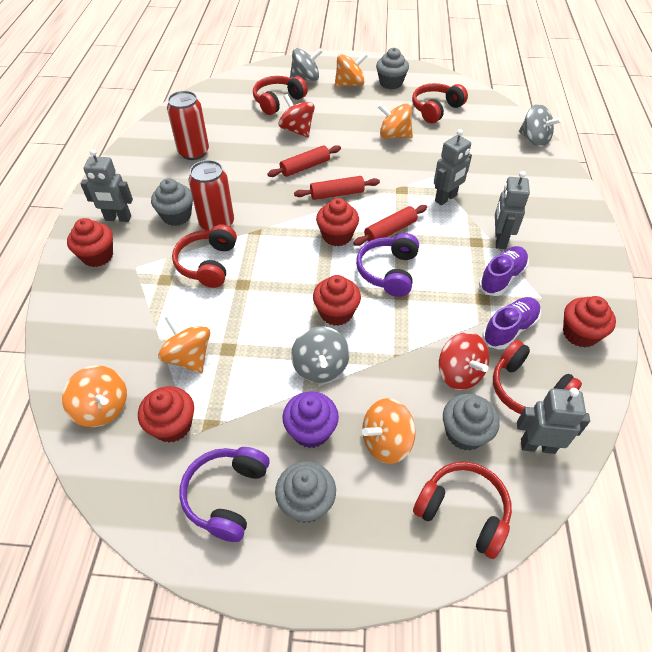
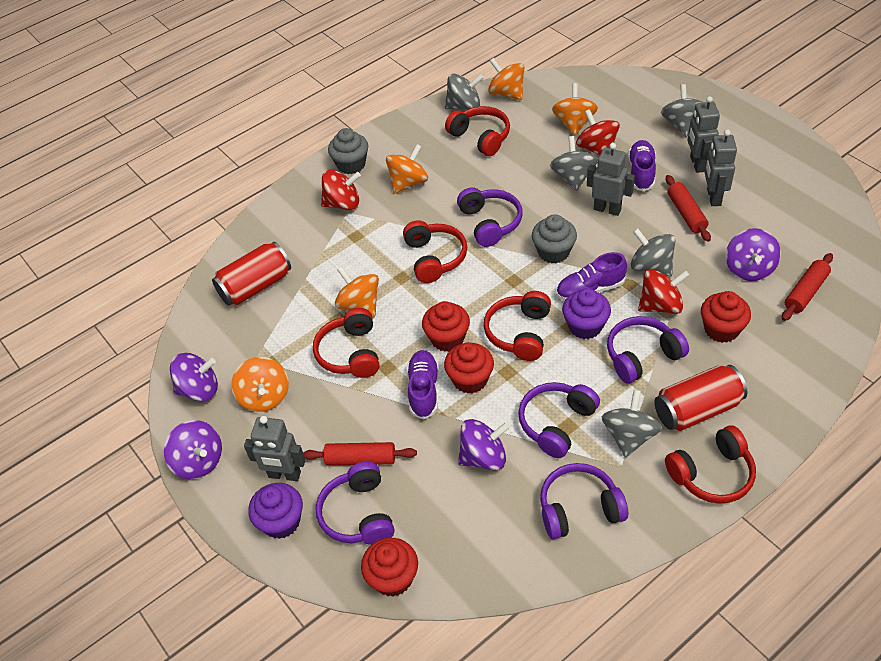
grey cupcake: [151,178,193,226] [275,461,336,523] [376,48,409,89] [443,394,500,451] = 4 -> [328,128,368,174] [532,214,577,263] = 2
grey spinning top: [290,48,323,81] [291,326,350,383] [519,104,562,147] = 3 -> [445,74,484,110] [550,136,598,191] [602,390,662,458] [631,228,676,277] [661,84,704,137] = 5
purple cupcake: [282,391,339,448] = 1 -> [248,483,303,539] [562,288,611,339] = 2
purple headphones: [179,447,270,542] [356,233,419,297] = 2 -> [316,462,394,545] [457,187,523,247] [518,382,600,458] [540,463,628,539] [607,316,689,384] = 5
purple shoe: [479,246,529,296] [482,297,541,350] = 2 -> [407,350,439,419] [556,252,627,301] [628,140,656,191] = 3
purple spinning top: none = 0 -> [164,420,222,479] [170,353,218,401] [458,419,510,471] [726,228,781,281] = 4
red cupcake: [67,218,113,267] [138,386,194,443] [313,275,361,326] [316,198,359,246] [563,296,616,348] = 5 -> [361,538,418,597] [422,301,470,352] [444,342,494,394] [701,291,751,343] = 4
red spinning top: [279,94,315,138] [439,332,489,390] = 2 -> [321,169,361,210] [576,109,620,155] [638,269,689,314] = 3

